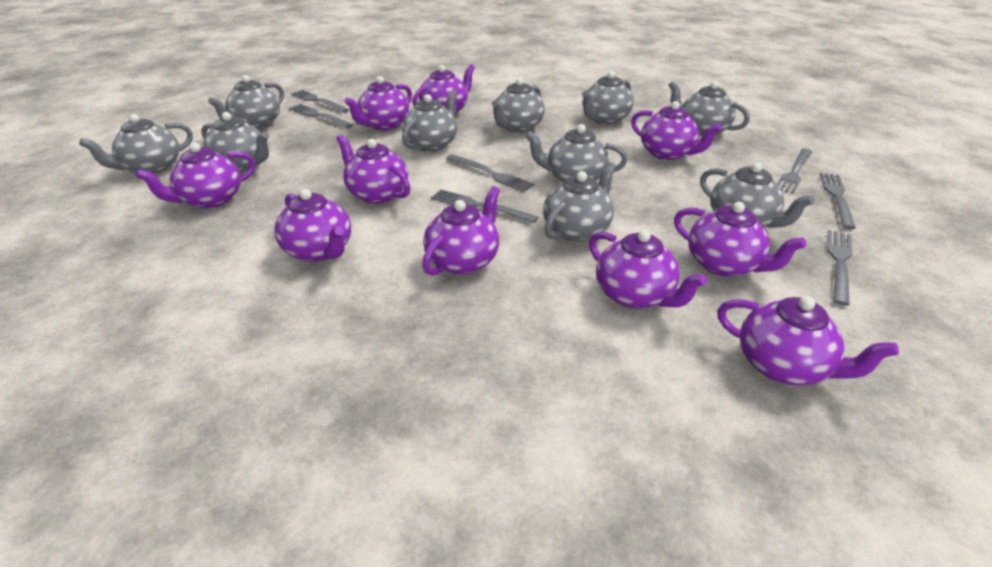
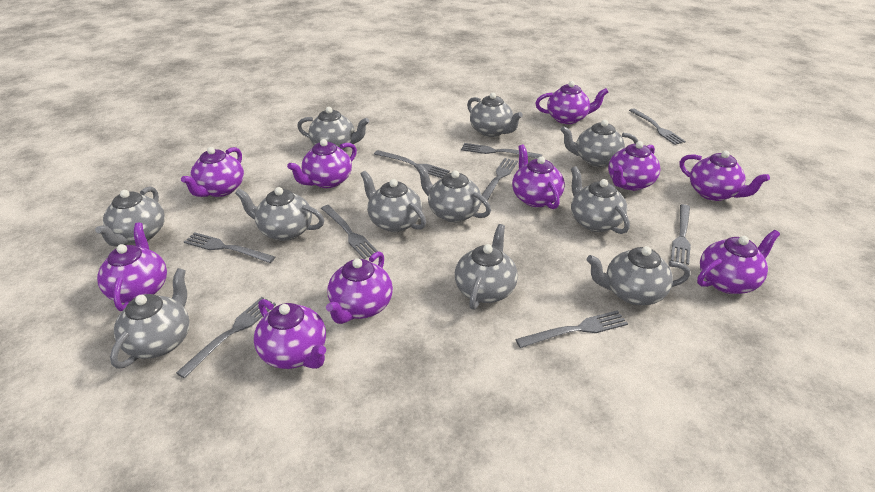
grey fork: [289,104,353,129] [291,90,349,113] [431,189,539,223] [446,154,535,192] [777,148,813,194] [820,173,856,229] [827,230,852,306] = 7 -> [176,297,276,379] [184,232,275,263] [321,205,378,259] [374,150,450,178] [461,143,542,159] [481,158,518,203] [515,310,628,348] [629,108,686,145] [671,204,691,265] = 9
grey teapot: [79,114,193,174] [201,112,269,172] [208,75,284,129] [402,90,457,152] [492,78,545,133] [525,124,628,183] [543,162,616,242] [582,71,634,125] [669,81,750,136] [700,162,815,228] = 10 -> [95,186,165,247] [110,268,190,369] [235,187,324,241] [297,107,369,150] [361,171,426,232] [416,165,491,223] [455,224,518,310] [467,93,523,137] [560,120,638,167] [571,166,630,234] [586,246,690,305] = 11

